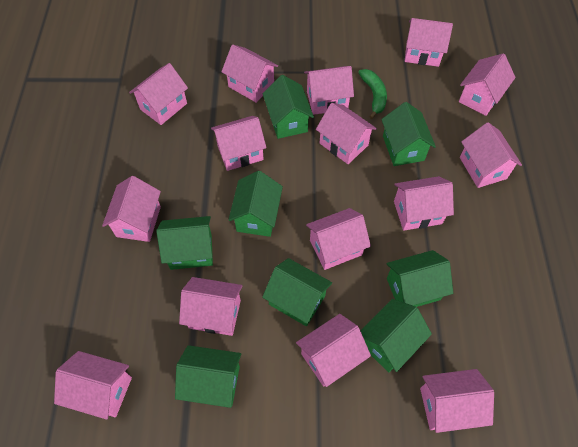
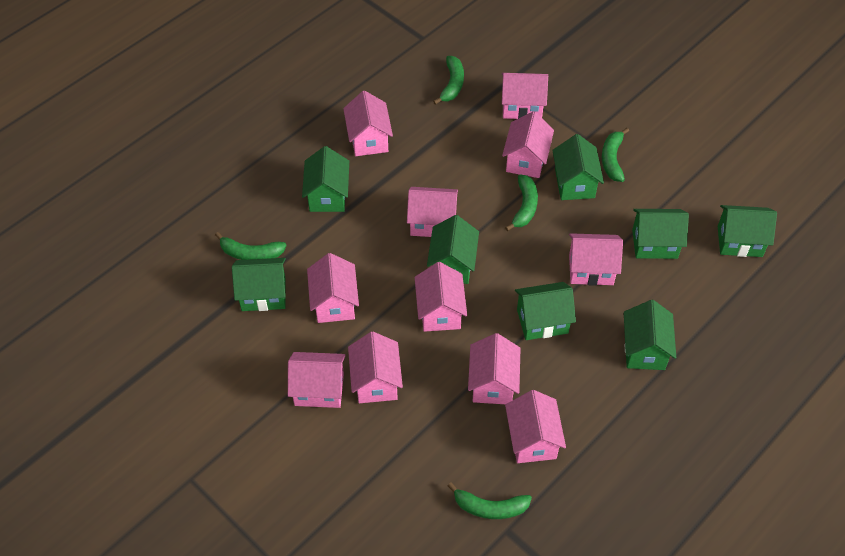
green banana: [358,69,387,119] = 1 -> [215,232,287,260] [433,56,464,105] [448,482,532,519] [505,174,538,231] [602,128,629,182] = 5
pink house: [54,351,132,420] [102,176,161,242] [129,63,188,125] [179,277,242,336] [211,116,267,171] [221,45,278,103] [296,314,371,387] [304,66,354,115] [306,208,371,270] [316,103,377,164] [394,176,454,231] [405,18,453,67] [420,369,494,433] [459,54,516,116] [460,122,522,188] = 15 -> [288,352,346,408] [307,253,359,323] [343,91,393,156] [348,332,403,403] [407,187,458,237] [415,262,467,332] [468,333,521,404] [502,73,548,119] [502,111,554,178] [505,390,566,463] [569,233,623,286] = 11

